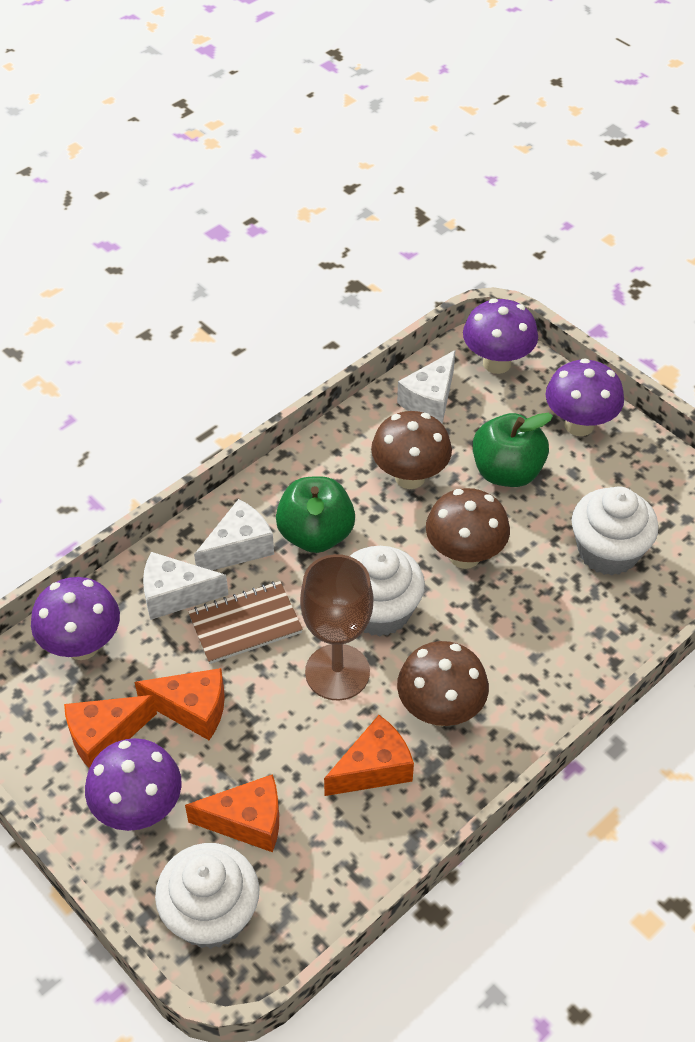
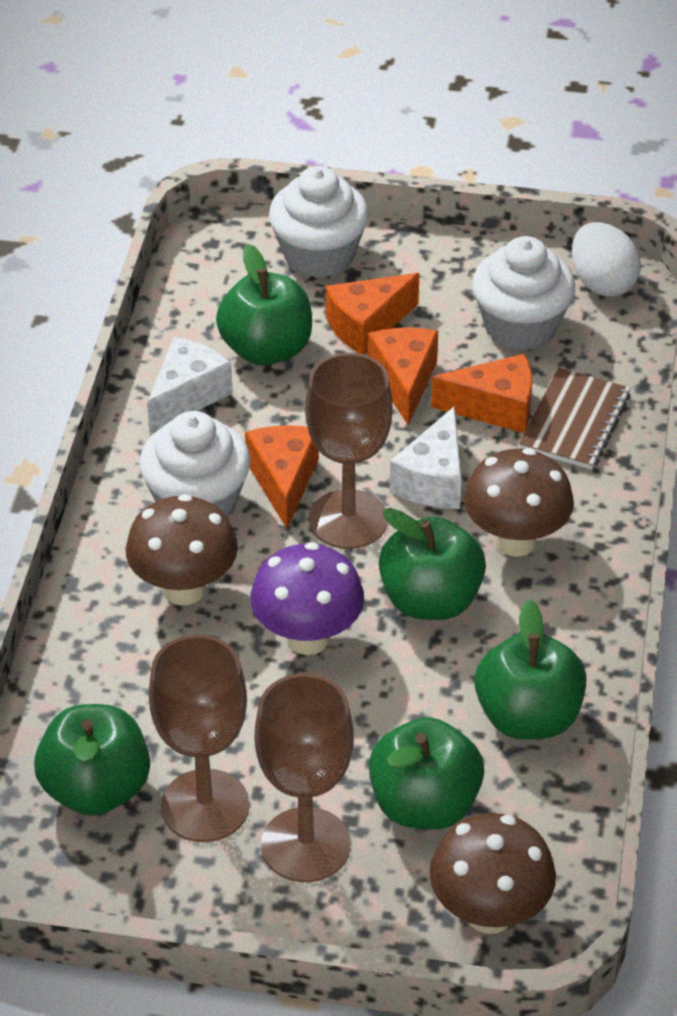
brown goblet: [300,554,373,701] = 1 -> [149,635,249,842] [255,674,354,882] [305,353,393,549] = 3
green apple: [276,476,355,553] [472,413,553,487] = 2 -> [34,704,150,816] [216,244,312,366] [369,717,484,830] [379,508,486,620] [475,599,587,739] = 5
purple mushroom: [31,577,120,660] [85,738,182,831] [463,299,538,374] [546,358,624,436] = 4 -> [250,542,364,655] = 1
white cheese: [143,552,229,620] [194,499,274,570] [397,350,455,424] = 3 -> [147,337,233,434] [390,406,462,509] = 2
white egg: none = 0 -> [572,222,641,296] = 1

